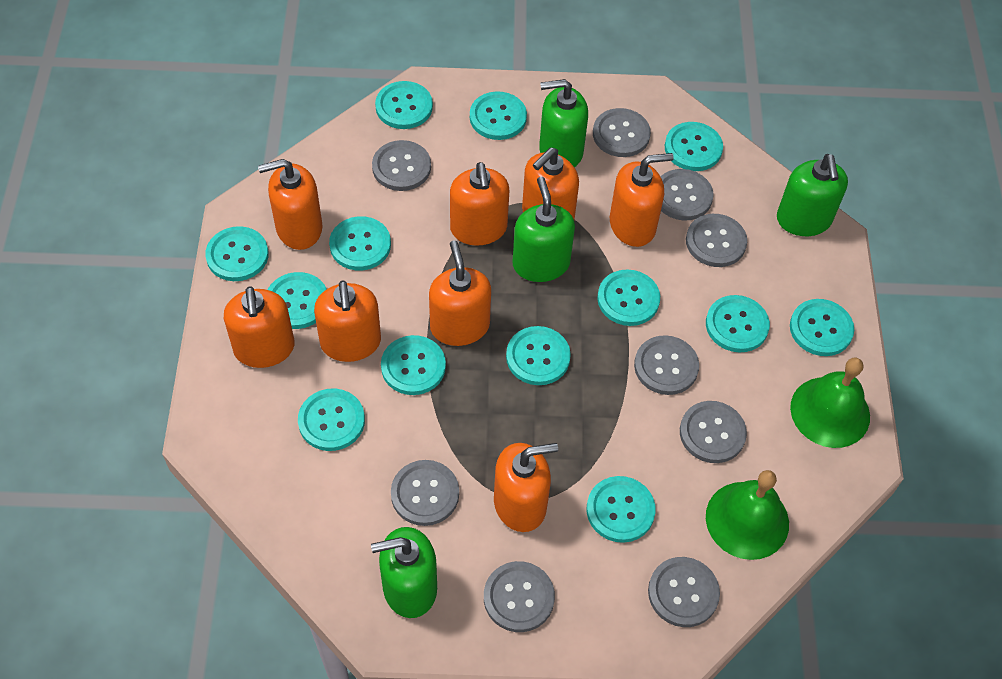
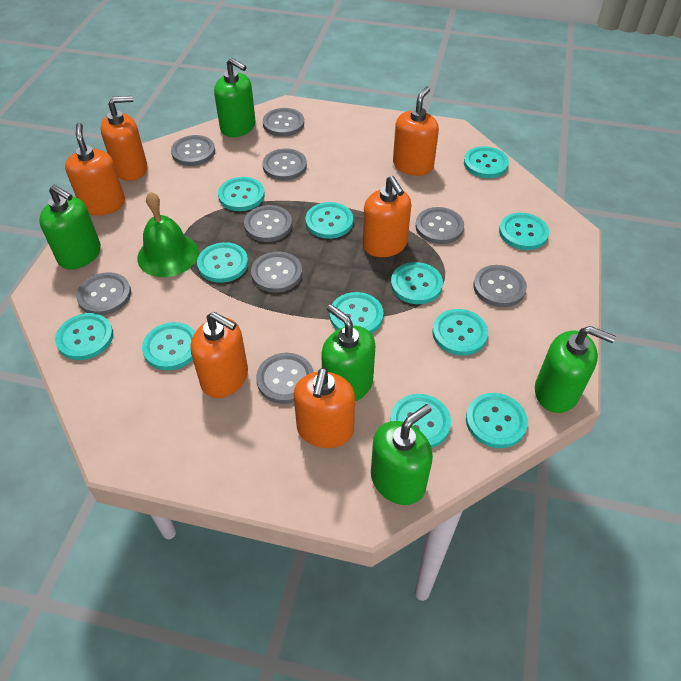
green bell: [706,470,789,560] [790,357,870,448] = 2 -> [137,192,199,277] = 1
green soap dispenser: [371,527,437,618] [512,177,575,282] [539,79,588,168] [777,154,848,236] = 4 -> [39,185,101,270] [214,58,255,137] [321,304,375,401] [371,404,433,505] [535,326,616,413] = 5
orange soap dispenser: [224,286,295,368] [258,159,322,250] [314,281,381,362] [429,240,491,346] [450,162,509,246] [494,443,558,532] [522,147,579,220] [610,153,674,247] = 8 -> [65,123,125,215] [101,96,147,181] [191,312,248,398] [294,368,355,448] [363,176,411,257] [393,86,439,176] = 6
turquoise button: [205,226,269,281] [267,272,327,329] [298,388,365,451] [329,216,391,270] [375,81,433,129] [381,335,446,395] [470,91,527,140] [506,326,571,385] [587,476,656,543] [597,269,660,326] [665,122,723,171] [706,295,770,352] [790,299,854,356] = 13 -> [55,313,113,360] [142,322,195,370] [197,242,248,283] [218,177,265,211] [305,202,353,239] [330,292,384,334] [390,394,451,448] [391,262,443,304] [432,309,488,355] [464,146,509,178] [466,393,528,448] [499,213,549,250] = 12

